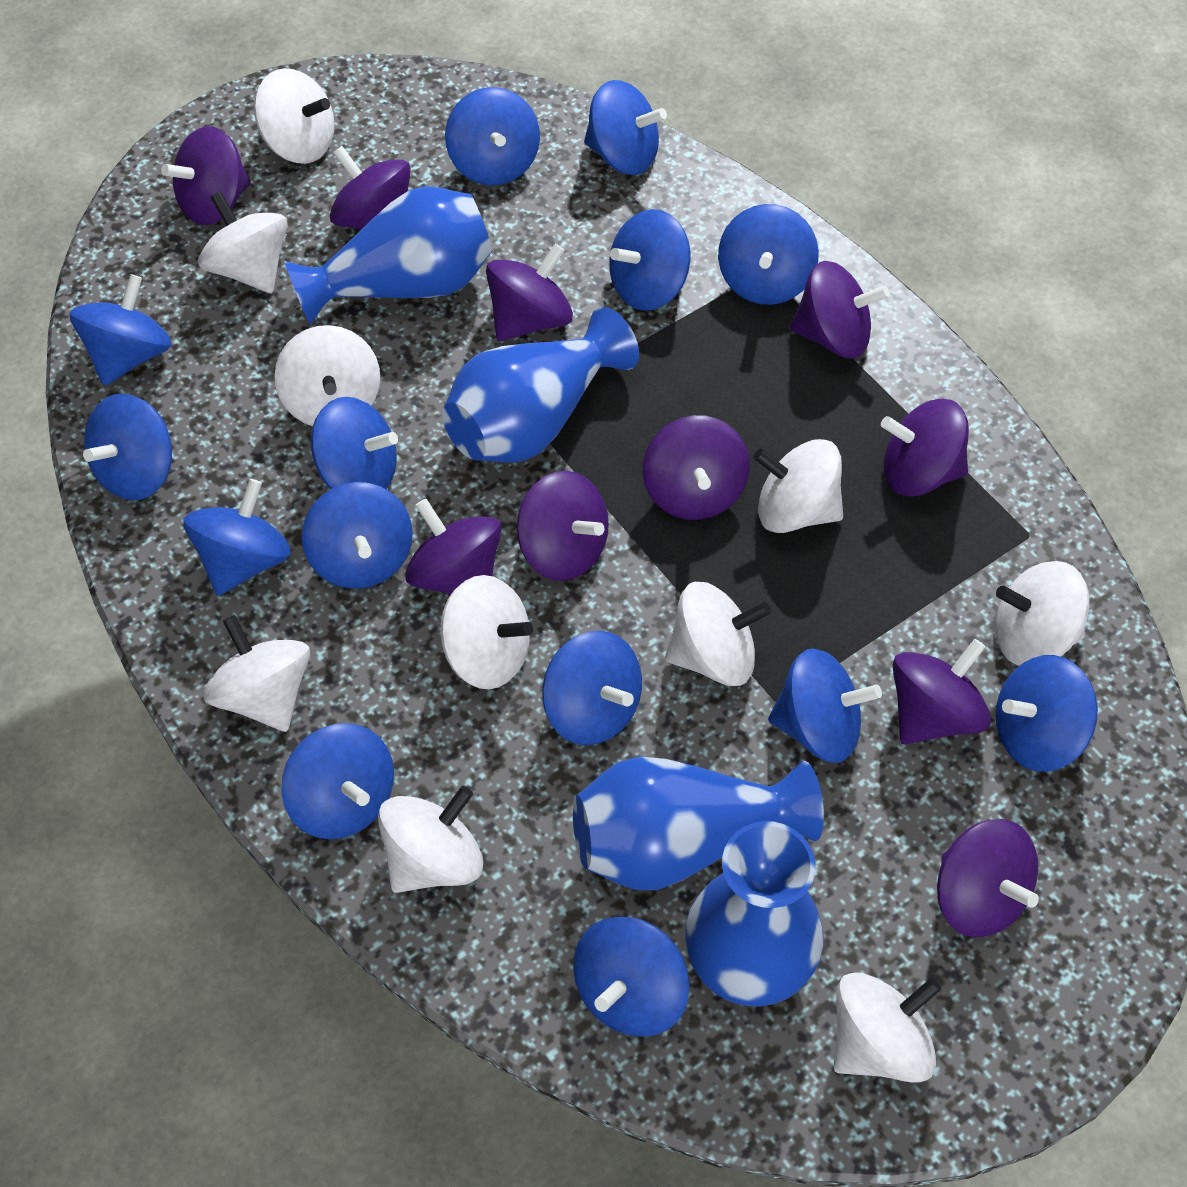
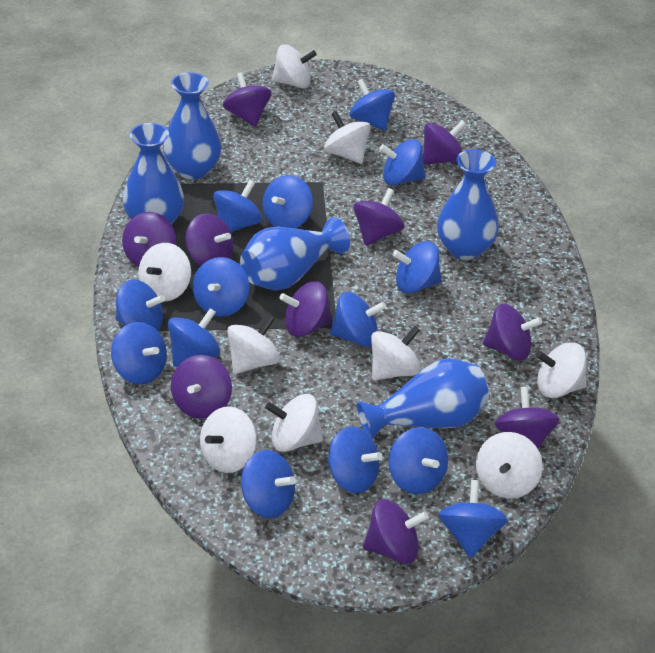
blue vase: [284,186,492,326] [442,307,639,463] [573,757,824,890] [685,821,824,1007] = 4 -> [123,123,184,225] [163,72,222,180] [240,217,350,290] [356,358,489,439] [437,149,499,260] = 5
white spinning top: [198,191,287,293] [204,615,310,732] [254,68,334,164] [274,325,380,426] [378,786,483,893] [440,575,533,689] [665,582,771,686] [753,439,843,533] [833,972,941,1083] [995,561,1089,666] = 10 -> [139,243,191,301] [200,406,257,473] [227,315,280,374] [265,394,323,452] [272,44,317,88] [324,111,371,164] [371,326,421,381] [476,432,543,499] [536,342,587,398] = 9

